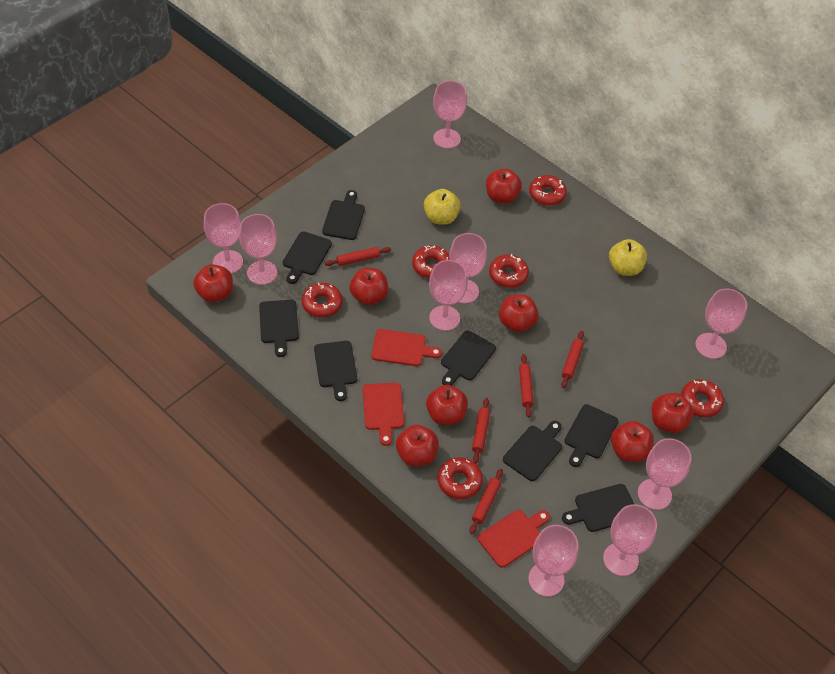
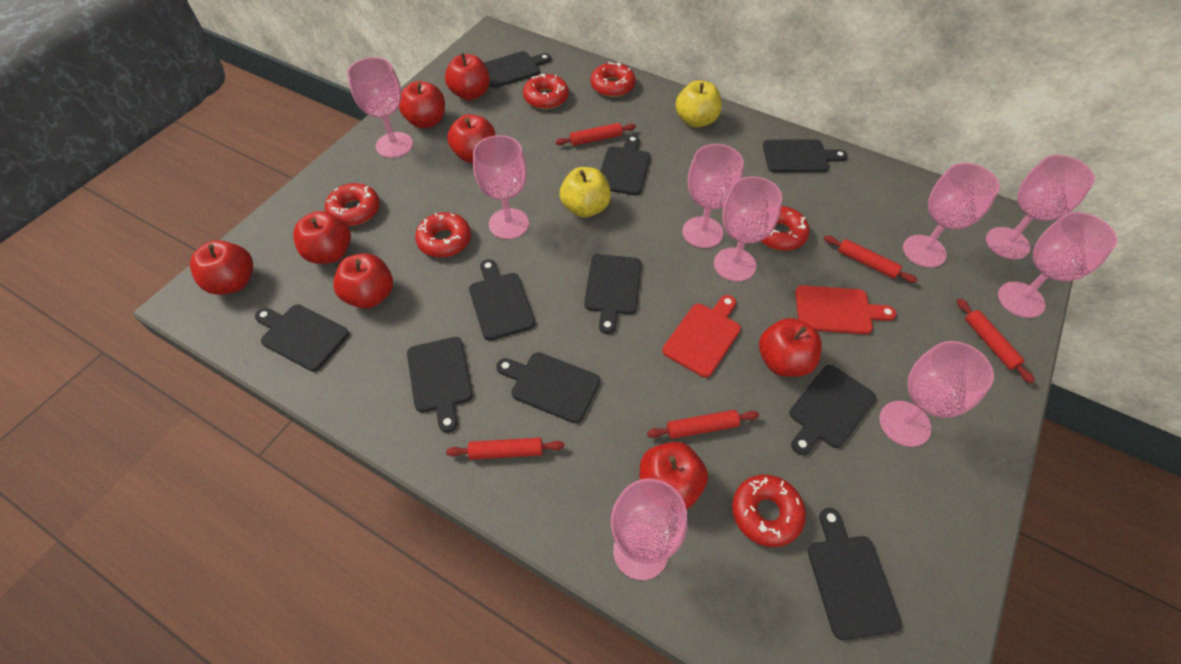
black cutting board: [259,300,299,357] [283,231,332,284] [314,341,357,401] [322,190,365,240] [441,331,496,386] [503,421,562,481] [562,484,634,532] [564,404,618,467] = 8 -> [255,304,349,371] [407,337,473,433] [469,259,535,340] [484,51,551,88] [496,352,600,423] [584,254,641,334] [600,135,650,195] [763,139,847,172] [789,365,876,455] [808,508,902,640] = 10
red cutting board: [363,383,404,446] [371,329,442,366] [478,510,550,568] = 3 -> [662,295,741,378] [795,285,896,334] = 2

